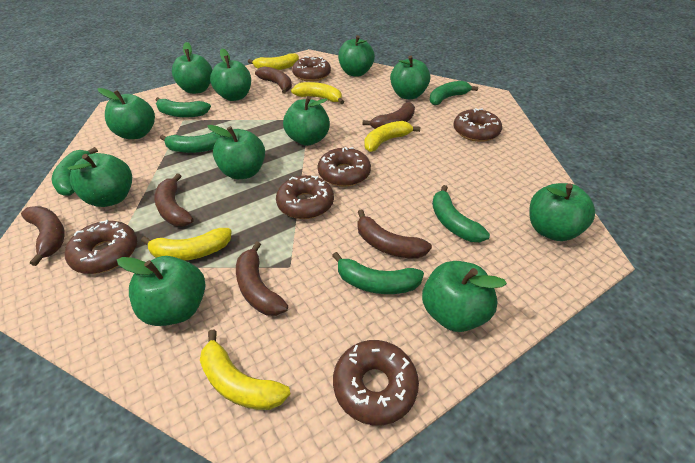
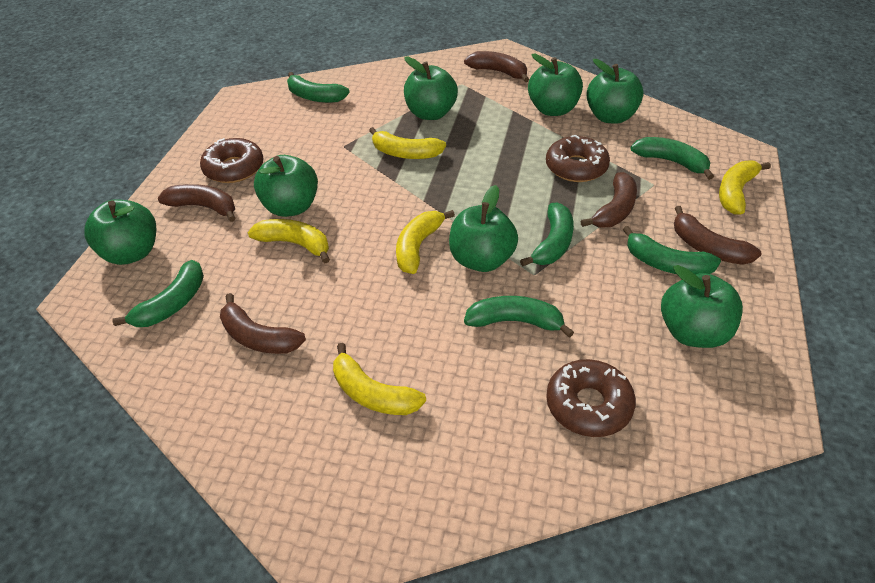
brown banana: [21,206,65,266] [154,173,194,226] [236,241,288,316] [255,67,292,94] [358,210,432,259] [363,102,415,129] = 6 -> [158,184,235,222] [220,293,306,354] [464,51,529,82] [581,172,637,228] [674,206,761,265] = 5
brown donut: [65,220,137,274] [276,175,334,219] [292,56,331,82] [318,147,371,187] [333,340,419,425] [453,108,502,142] = 6 -> [200,138,263,183] [546,135,610,182] [546,359,636,437] = 3
green apple: [67,153,132,207] [98,88,155,139] [117,256,205,326] [172,42,212,94] [207,125,265,179] [210,48,251,101] [283,96,330,146] [338,35,375,77] [390,55,430,99] [422,261,507,332] [529,183,595,241] = 11 -> [84,199,156,265] [254,155,318,217] [404,57,458,120] [449,185,518,272] [528,53,583,116] [586,59,644,124] [661,265,743,348] = 7

